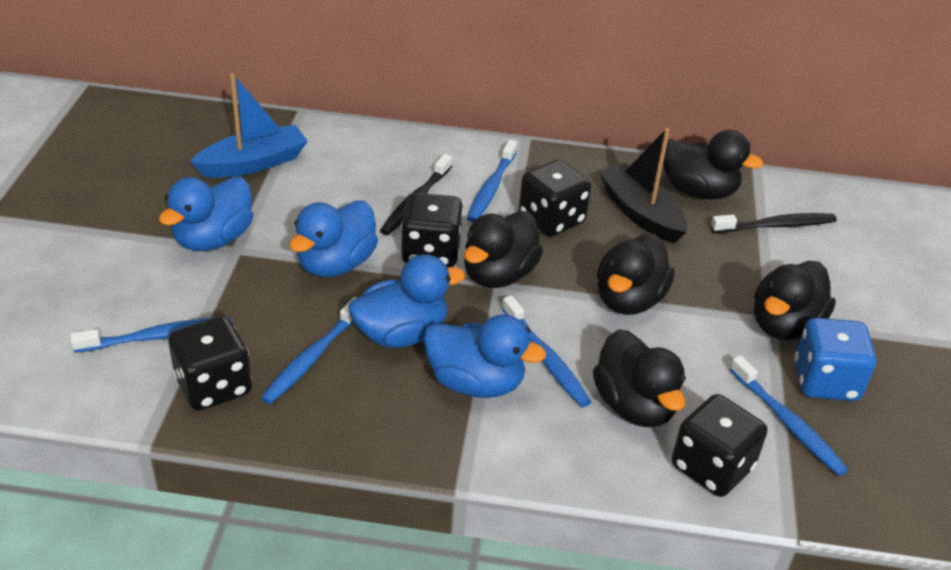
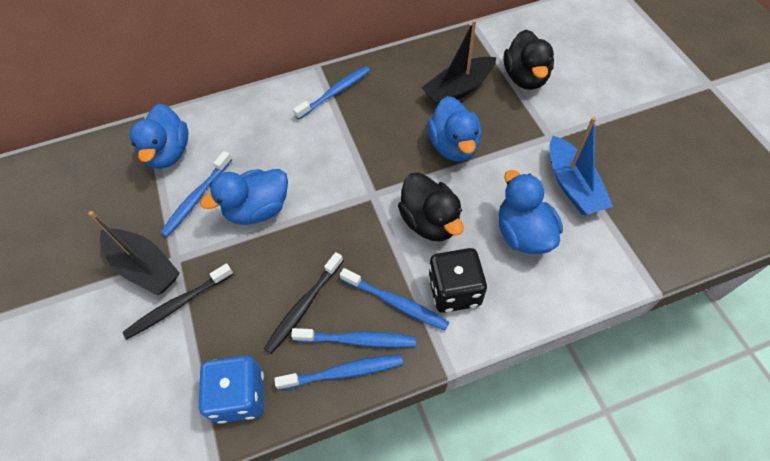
black boat: [599,128,687,243] = 1 -> [89,211,180,295] [422,20,496,105] = 2
black dice: [168,316,252,411] [401,193,463,267] [519,160,591,237] [672,394,768,497] = 4 -> [428,248,487,313] = 1
black duck: [464,211,543,288] [593,329,686,427] [597,234,675,315] [663,130,763,200] [754,261,836,340] = 5 -> [398,173,464,241] [504,30,554,90] = 2

